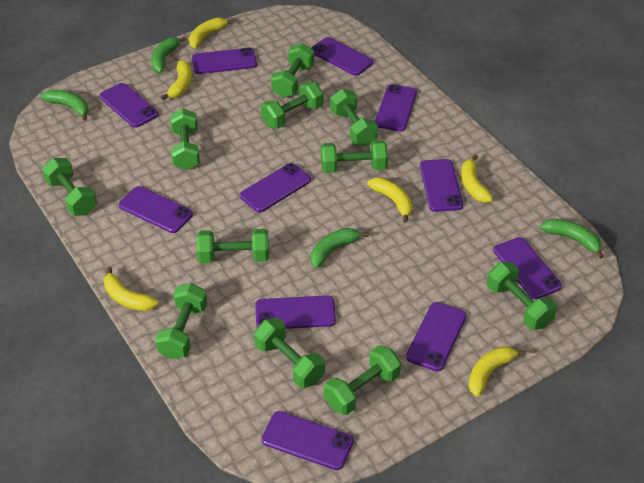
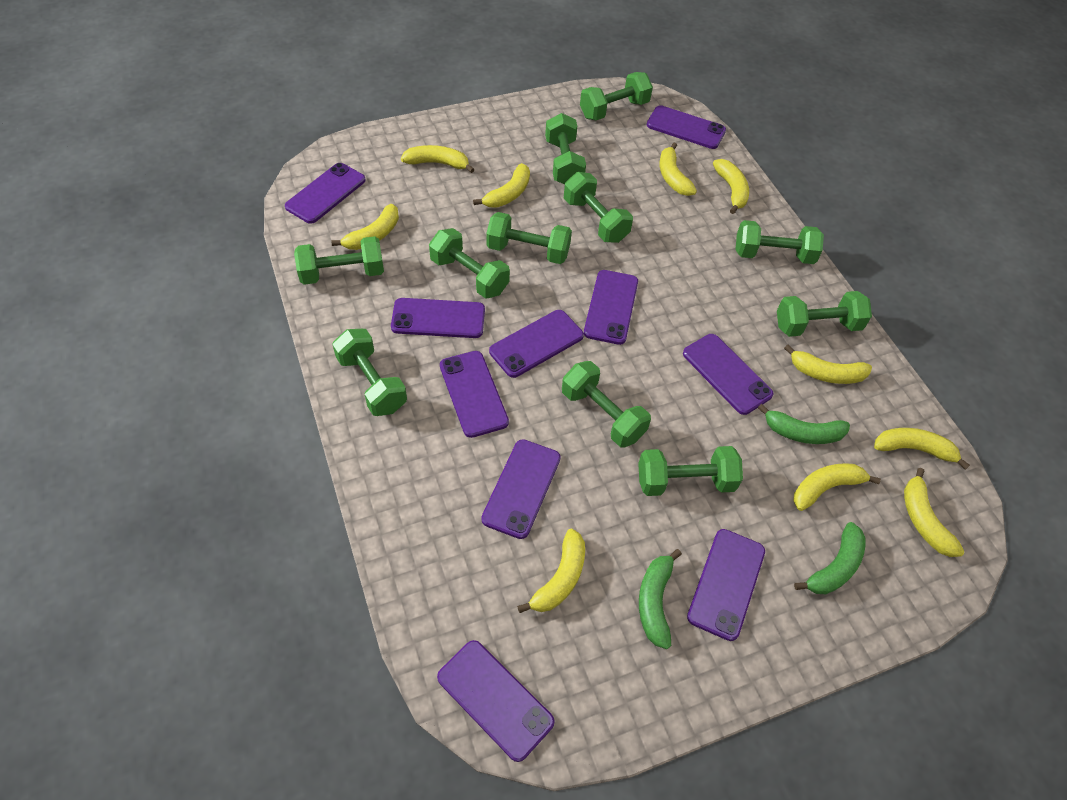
green banana: [41,90,89,121] [151,36,186,73] [311,228,368,268] [540,219,604,259] = 4 -> [639,549,682,649] [758,404,850,444] [794,522,866,594] = 3
purple phone: [99,83,159,128] [119,186,193,233] [192,48,257,74] [240,163,311,213] [256,295,336,329] [261,411,354,470] [311,37,373,76] [375,84,417,131] [406,302,467,371] [420,159,463,212] [494,237,562,299] = 11 -> [285,163,366,224] [391,298,485,338] [437,640,555,762] [440,351,509,438] [481,439,561,539] [489,310,584,378] [584,270,638,345] [647,105,726,149] [683,334,774,415] [687,529,765,641] = 10
yellow banana: [104,267,159,311] [161,60,192,100] [189,17,234,48] [367,177,413,223] [461,154,493,203] [468,346,526,397] = 6 -> [331,204,399,250] [401,145,475,173] [473,163,530,208] [517,529,585,613] [659,143,697,196] [713,159,749,214] [784,345,872,384] [793,463,881,511] [874,428,970,470] [904,468,965,557] = 10

